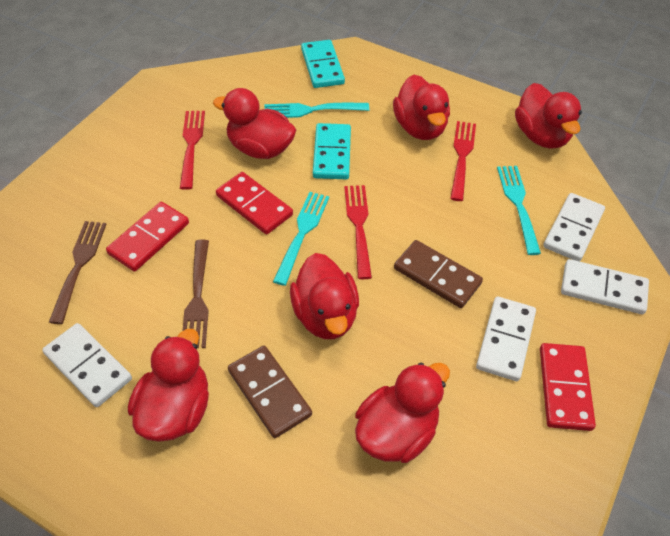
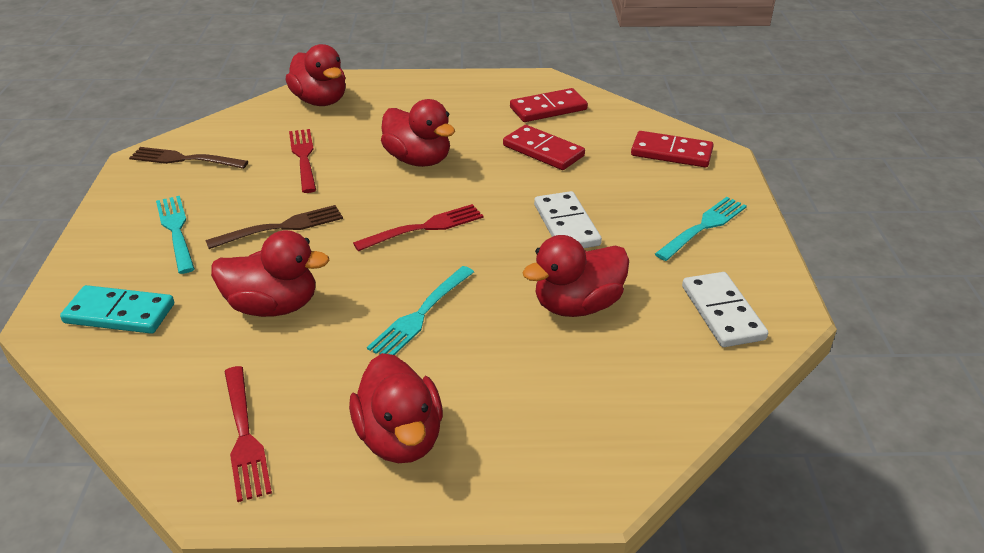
brown domino: [228,346,312,438] [394,240,483,308] = 2 -> none = 0
red duck: [128,329,209,442] [213,88,296,159] [290,253,359,339] [355,362,450,463] [393,75,450,140] [515,83,582,149] = 6 -> [211,230,330,317] [286,44,346,106] [349,353,443,463] [381,99,455,167] [522,235,629,317] = 5
turquoise domino: [301,40,345,88] [313,123,351,179] = 2 -> [60,285,174,334] = 1
white domino: [42,323,132,407] [476,297,536,381] [543,193,605,262] [561,259,649,314] = 4 -> [534,191,602,248] [682,272,768,347] = 2

